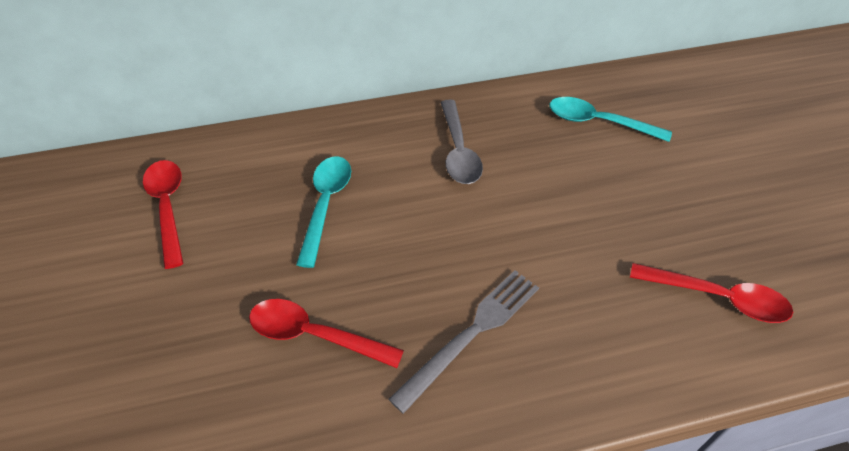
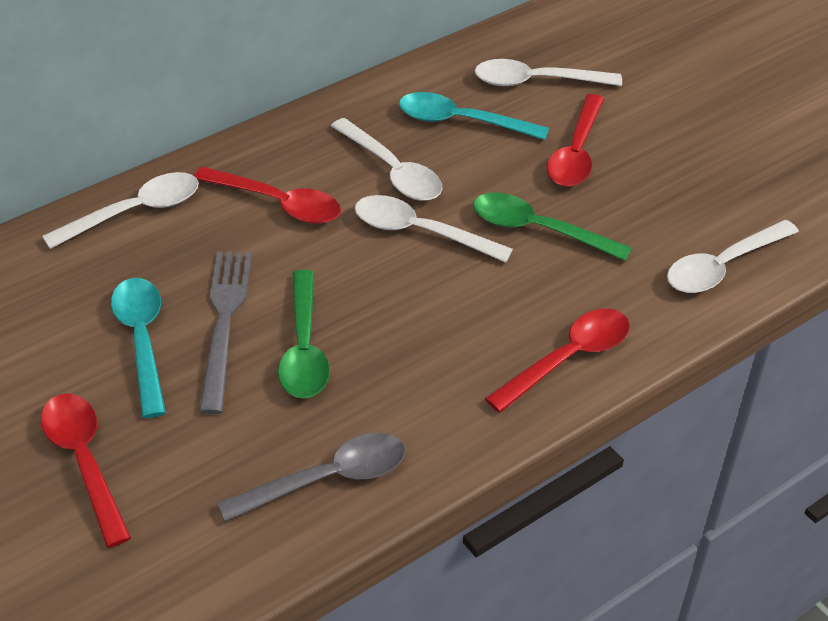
green spoon: none = 0 -> [278,270,330,398] [473,192,632,261] = 2
red spoon: [143,160,184,269] [249,299,404,368] [630,263,793,323] = 3 -> [41,393,131,548] [194,166,341,224] [485,309,630,413] [547,94,604,187] = 4
white spoon: none = 0 -> [42,172,199,249] [331,118,442,201] [355,195,513,263] [475,59,622,86] [667,220,799,293] = 5

